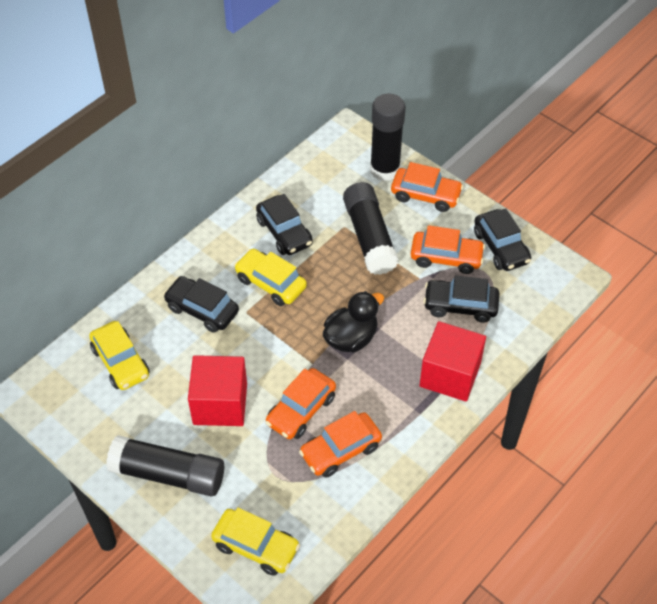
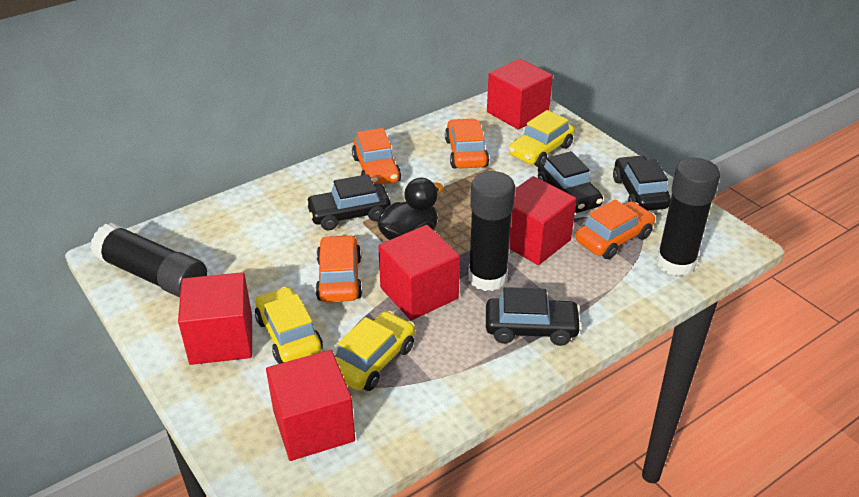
red cube: [188,355,247,426] [419,321,486,402] = 2 -> [178,272,252,365] [266,350,355,461] [378,225,460,320] [487,59,553,130] [509,176,577,265] = 5

